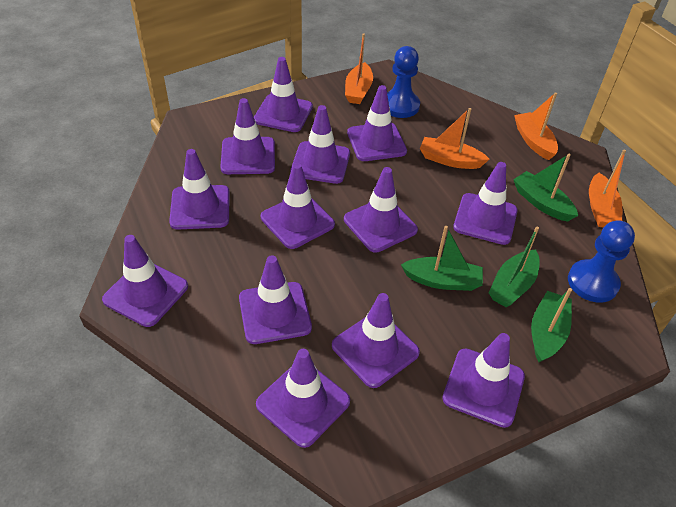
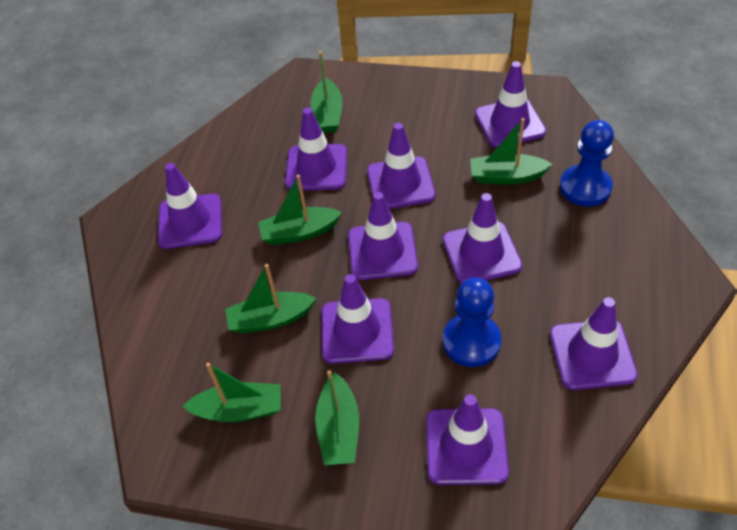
green boat: [401,226,483,291] [489,227,540,307] [513,154,578,222] [531,288,572,362] = 4 -> [182,363,281,422] [225,264,316,334] [258,175,342,245] [311,51,343,133] [315,370,359,465] [470,118,553,185] = 6
orange boat: [345,34,373,104] [420,108,489,169] [514,93,558,160] [589,150,626,227] = 4 -> none = 0
purple traffic cone: [102,235,188,327] [169,149,230,230] [220,98,275,174] [239,255,312,344] [254,57,313,132] [256,349,350,448] [261,163,335,249] [290,105,350,184] [332,293,420,388] [344,167,418,252] [347,85,407,161] [442,333,525,428] [453,162,518,245] = 13 -> [158,163,222,249] [285,108,347,191] [321,274,394,364] [348,192,418,280] [367,123,435,209] [426,394,509,485] [443,193,522,283] [475,61,546,148] [550,297,638,390] = 9

